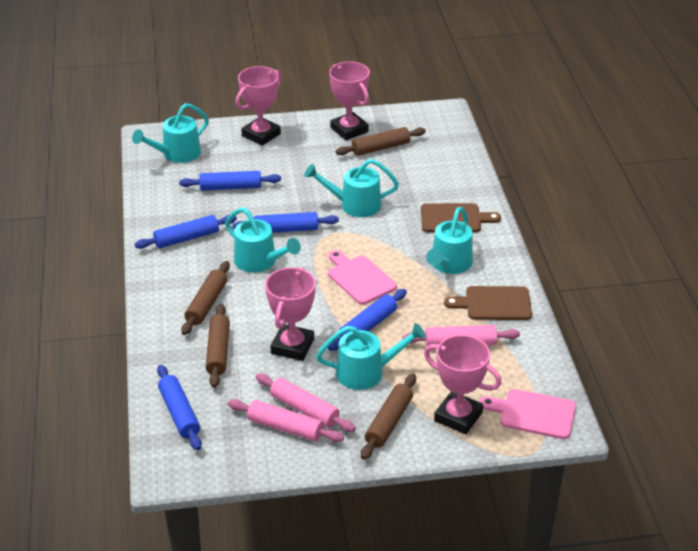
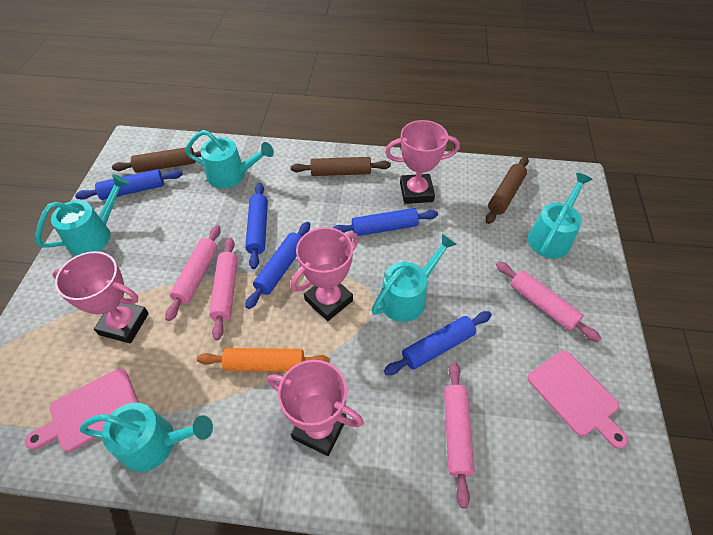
brown cutting board: [421,203,501,233] [444,286,532,320] = 2 -> none = 0
brown rolling pin: [181,261,230,335] [205,304,230,388] [336,127,426,156] [361,374,416,460] = 4 -> [112,147,201,173] [291,157,391,176] [486,157,529,224] = 3
orange rolling pin: none = 0 -> [197,348,330,372] = 1
pink rolling pin: [228,399,344,442] [256,374,356,432] [402,325,520,346] = 3 -> [165,225,221,321] [209,238,238,341] [444,362,475,508] [496,261,601,342] = 4

